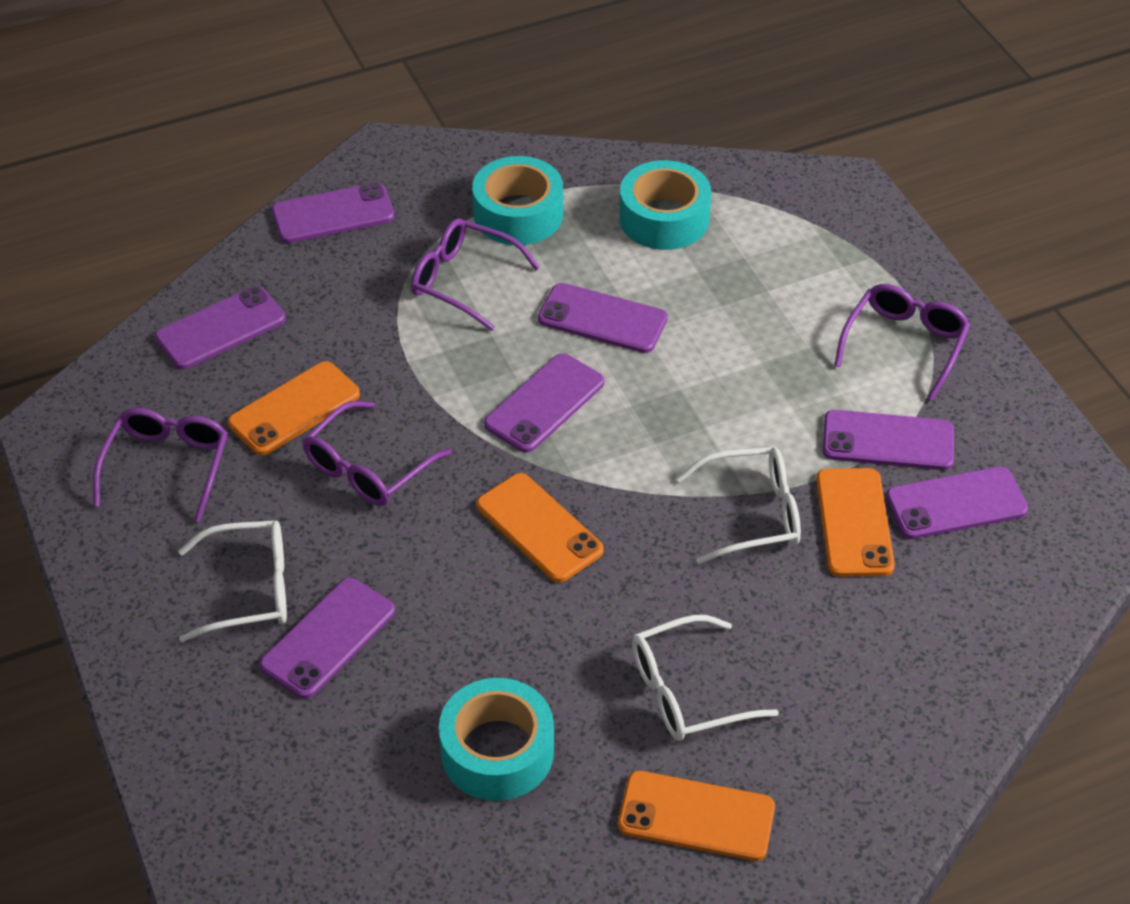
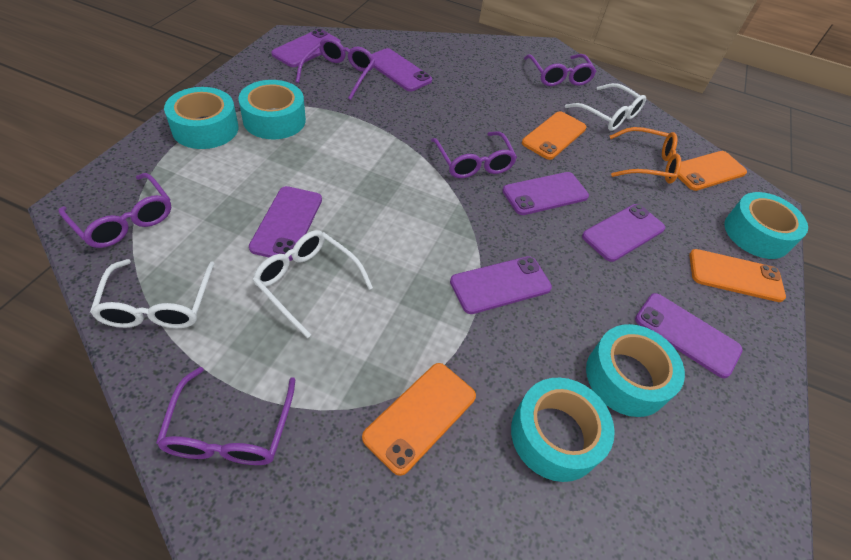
orange glasses: none = 0 -> [610,127,681,183] = 1
purple glasses: [93,408,228,522] [302,401,451,506] [411,218,540,331] [834,284,970,401] = 4 -> [59,173,171,248] [156,367,295,465] [296,38,375,100] [431,131,517,178] [524,54,596,86] = 5
turquoise tape: [439,678,554,801] [472,156,563,245] [619,160,711,250] = 3 -> [164,87,239,149] [238,80,306,139] [511,378,615,482] [586,324,685,417] [725,192,808,259] = 5

